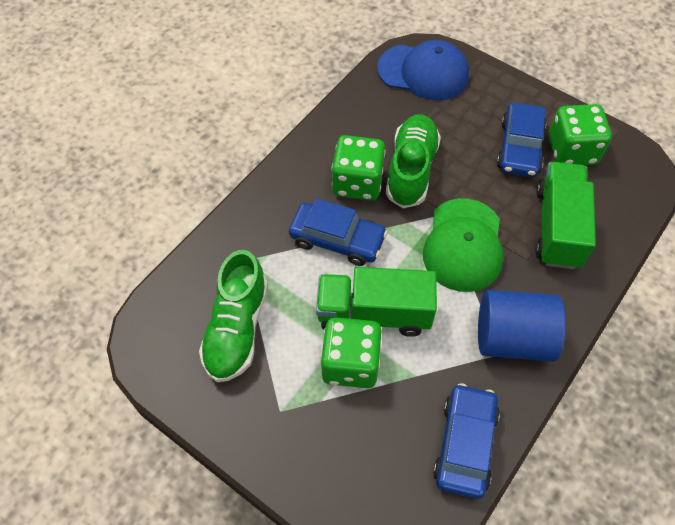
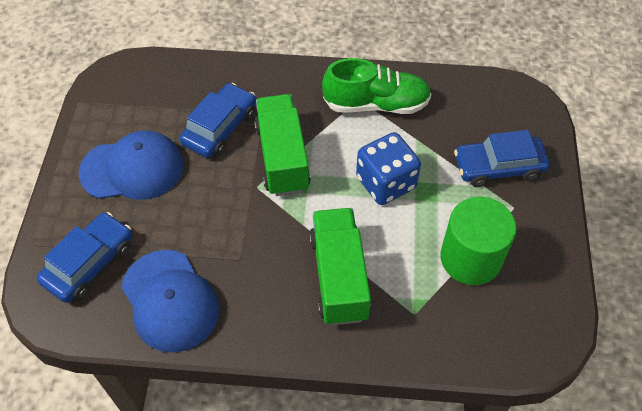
blue cap: [377,40,469,100] = 1 -> [79,131,184,200] [121,250,220,353] = 2
blue cylinder: [478,290,566,361] = 1 -> none = 0
blue dice: none = 0 -> [356,132,421,205] = 1
green cap: [423,198,503,292] = 1 -> none = 0
green cylinder: none = 0 -> [440,197,516,285] = 1
green dice: [321,317,382,388] [332,135,386,201] [549,104,612,165] = 3 -> none = 0
green shoe: [199,250,268,382] [386,114,441,208] = 2 -> [322,58,431,114] = 1

